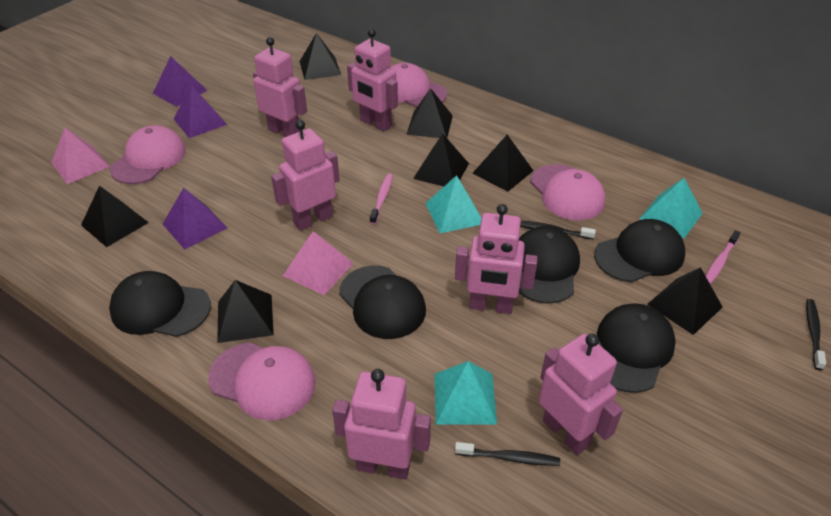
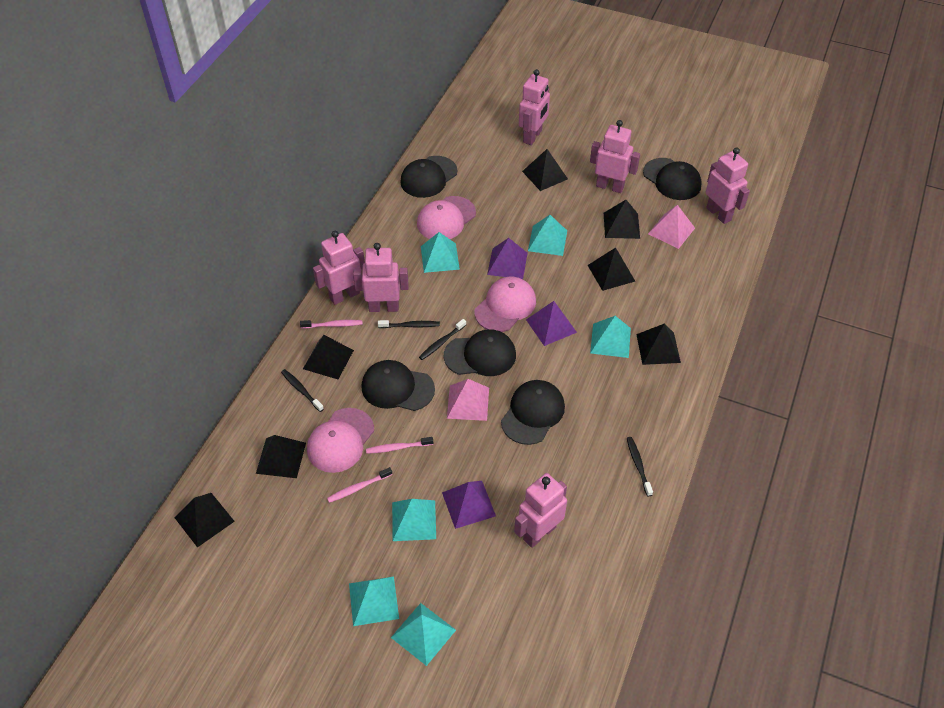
black toothbrush: [455,442,560,466] [520,221,596,239] [806,299,826,370] = 3 -> [281,369,324,412] [378,320,440,328] [419,319,466,360] [627,437,653,496] = 4
pink cap: [110,125,186,184] [208,342,316,420] [390,63,447,107] [530,164,605,220] = 4 -> [307,408,374,473] [417,196,476,239] [474,277,536,332] = 3
pink toothbrush: [370,174,393,224] [706,230,741,284] = 2 -> [300,320,363,329] [327,467,392,503] [366,437,433,454] = 3
turquoise pyramid: [425,175,481,233] [435,361,497,424] [640,178,703,238] = 3 -> [349,576,399,626] [391,603,456,666] [392,499,436,541] [421,232,460,273] [528,215,567,256] [590,316,631,358] = 6

